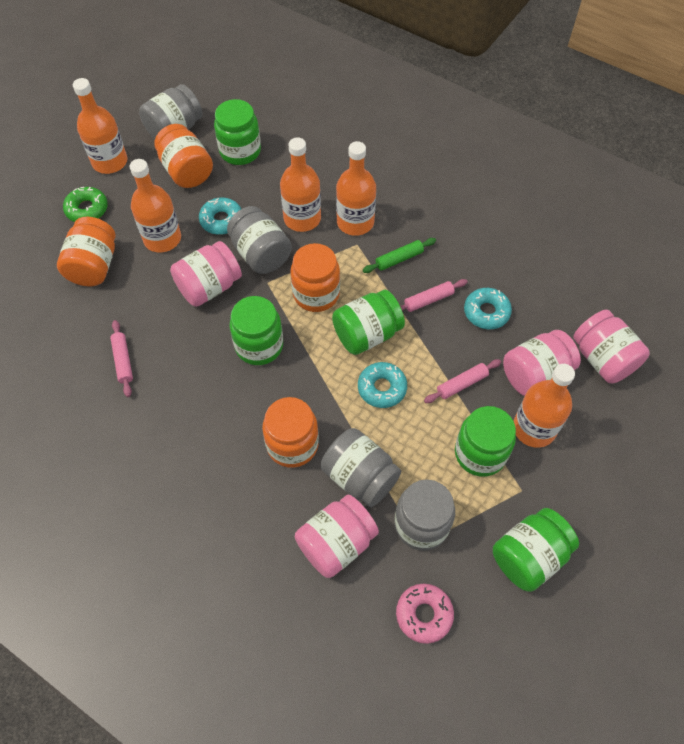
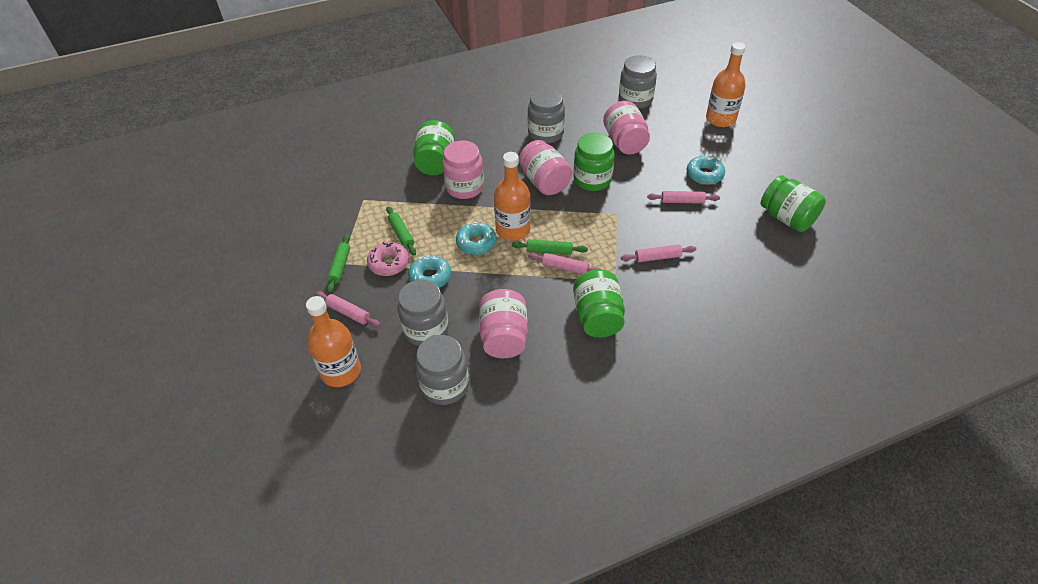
green donut: [63,187,108,222] = 1 -> none = 0
green jar: [214,99,261,165] [230,296,283,365] [332,290,405,355] [455,406,516,477] [493,508,579,592] = 5 -> [413,120,455,176] [573,133,615,191] [573,270,625,338] [761,175,826,232] = 4
green rolling pin: [363,238,436,273] = 1 -> [327,234,350,293] [386,206,416,256] [512,239,588,255] = 3
orange bottle: [73,78,127,174] [130,159,181,253] [280,137,321,232] [336,141,376,236] [514,364,575,448] = 5 -> [306,296,361,387] [494,152,531,241] [706,42,746,127] = 3
orange jar: [57,216,115,287] [155,124,213,188] [262,397,319,468] [291,243,340,312] = 4 -> none = 0
pink rolling pin: [110,320,133,397] [400,279,468,312] [424,359,501,403] = 3 -> [315,291,380,327] [528,253,602,274] [621,245,696,262] [647,191,720,204] = 4

